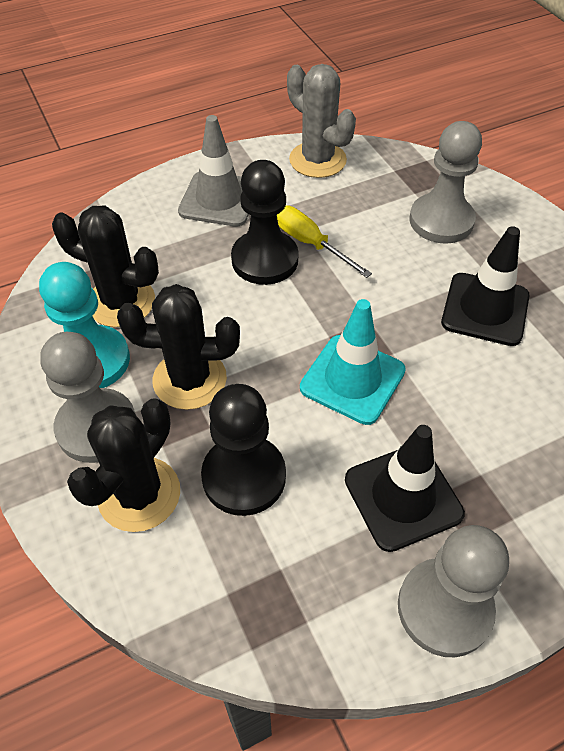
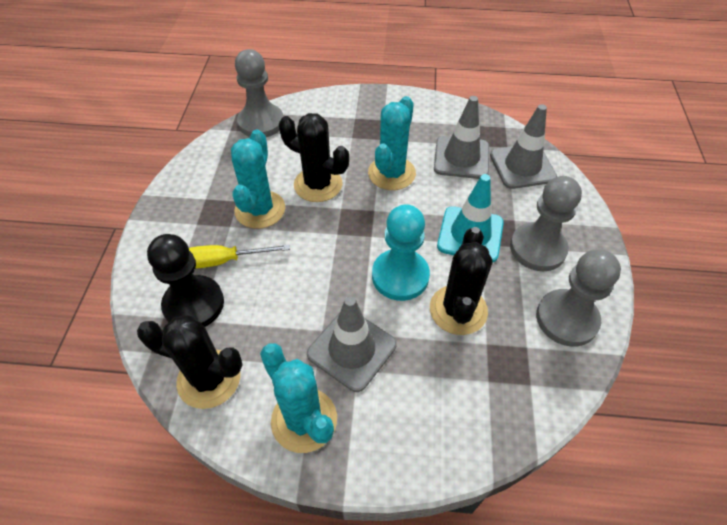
black pawn: [201,384,286,516] [231,160,299,285] = 2 -> [147,234,224,327] = 1
black traffic cone: [345,425,465,552] [441,226,530,346] = 2 -> none = 0
grey cactus: [287,64,356,178] = 1 -> none = 0
grey traffic cone: [178,115,249,227] = 1 -> [307,296,397,392] [434,96,489,179] [490,104,557,189] = 3
turquoise cactus: none = 0 -> [231,129,285,229] [260,343,337,453] [368,96,416,190] = 3

